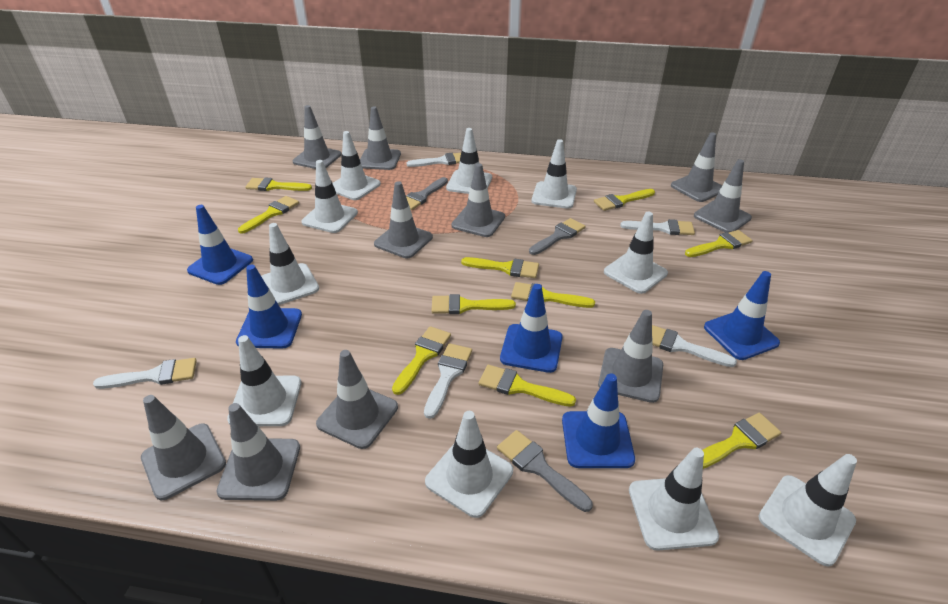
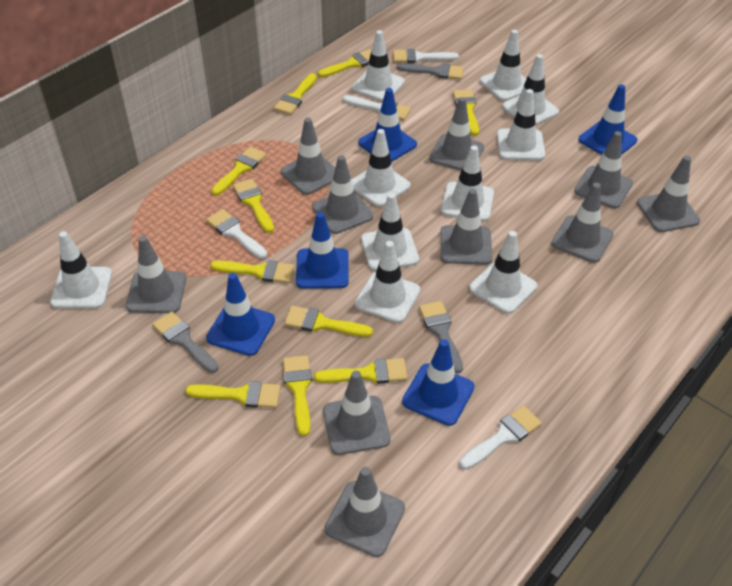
white brush: [93,358,197,389] [407,153,461,167] [424,343,472,419] [620,219,695,235] [652,325,737,367] = 5 -> [206,209,267,259] [343,95,411,121] [393,49,459,63] [459,405,542,470] = 4

